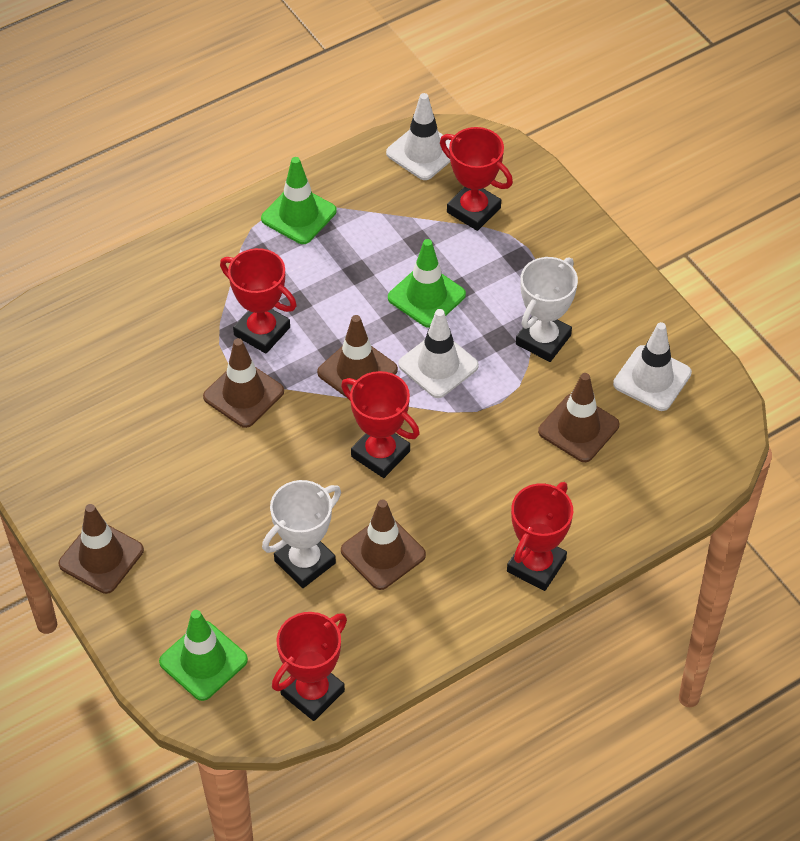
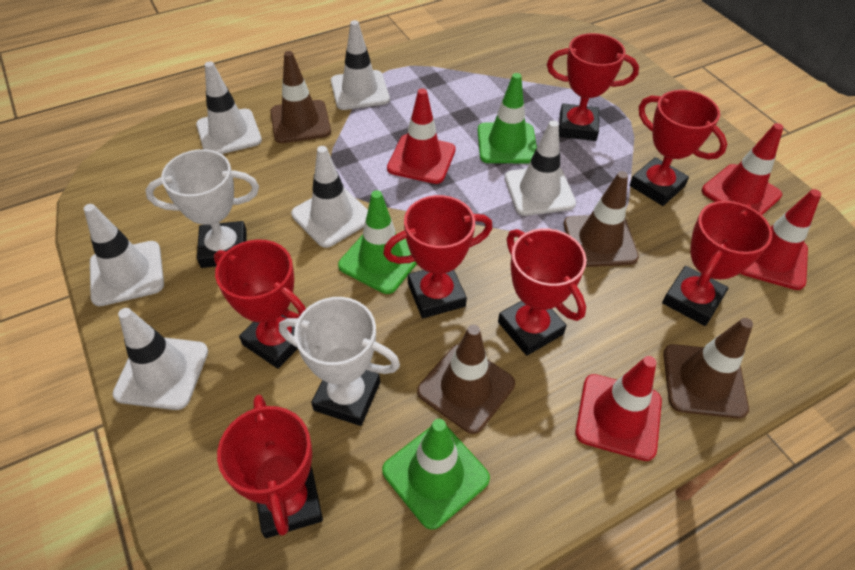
brown traffic cone: [59,504,144,594] [203,338,284,428] [317,315,398,398] [341,499,426,590] [538,373,619,462] = 5 -> [270,51,331,143] [417,325,515,434] [564,171,639,267] [663,318,753,419] = 4
red traffic cone: none = 0 -> [387,88,456,184] [575,356,662,461] [702,123,784,215] [740,189,821,290] = 4
red trophy: [220,248,297,354] [272,612,347,721] [341,371,420,478] [440,127,513,231] [507,482,573,591] = 5 -> [214,239,306,369] [217,395,323,538] [383,195,493,318] [498,229,587,356] [547,33,639,141] [630,90,727,206] [662,201,772,326] = 7
white traffic cone: [386,93,451,180] [398,309,479,398] [613,322,692,411] = 3 -> [84,204,164,306] [112,308,208,410] [196,61,262,154] [291,146,368,248] [331,20,390,110] [505,120,576,216] = 6

